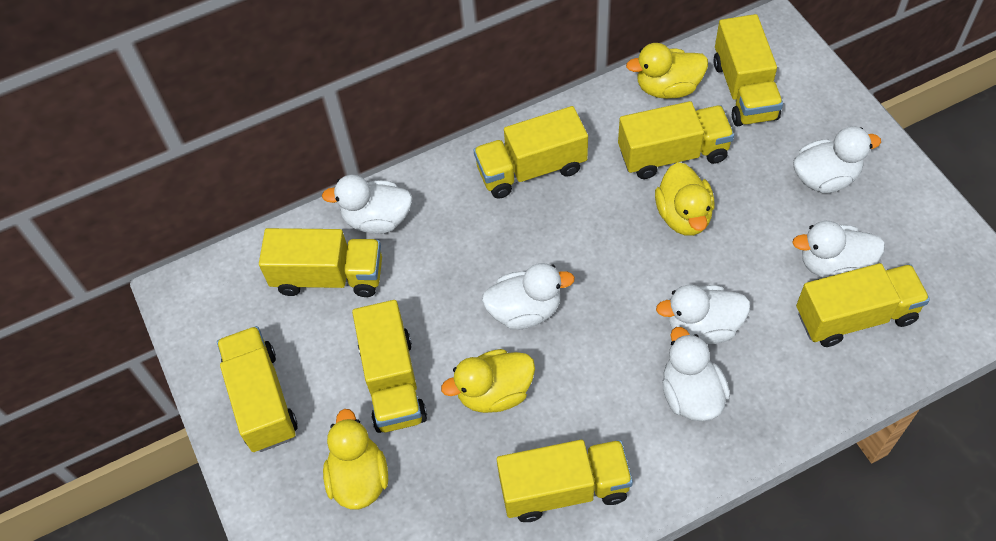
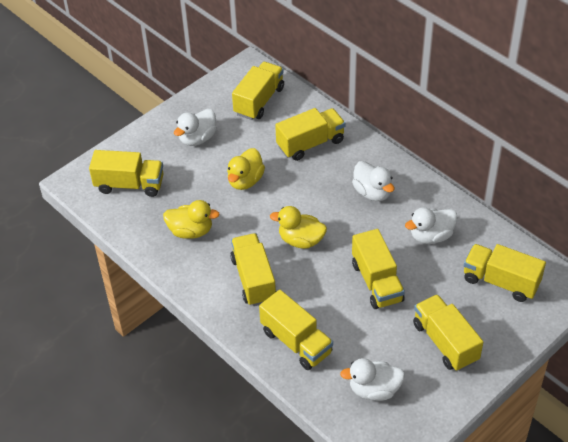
white duck: [322,175,413,234] [482,263,575,330] [656,285,750,344] [662,327,730,422] [792,221,885,278] [793,126,881,193] = 6 -> [174,109,217,146] [340,358,405,401] [352,161,394,201] [405,207,458,244] = 4
yellow duck: [323,409,388,510] [441,349,535,413] [626,43,708,99] [655,162,714,236] = 4 -> [163,200,220,239] [227,148,265,190] [270,206,327,249] = 3

